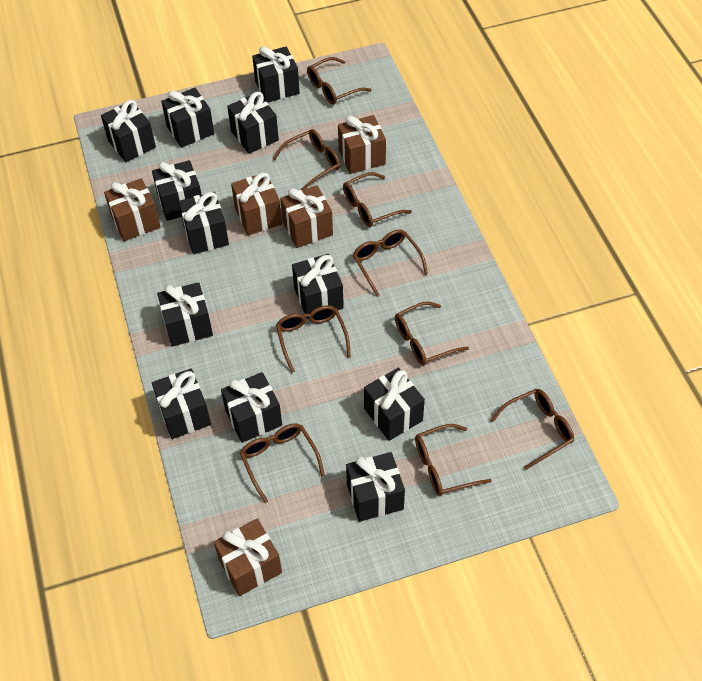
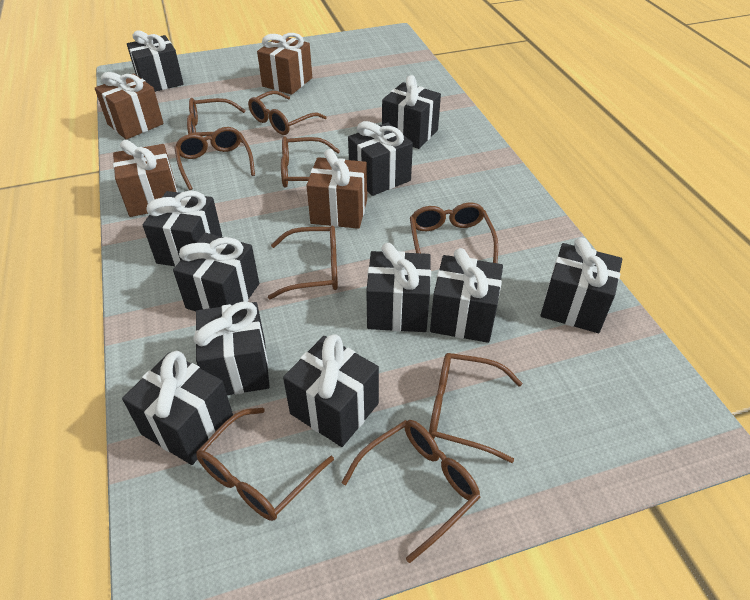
black gift: [101,100,156,162] [152,160,202,221] [152,368,211,439] [157,282,213,346] [161,88,214,148] [178,192,229,254] [221,372,282,443] [227,92,279,154] [252,46,300,103] [292,254,344,319] [346,452,405,522] [364,367,425,441] = 12 -> [122,351,233,465] [127,30,184,92] [143,191,222,266] [173,233,259,311] [193,301,270,395] [283,334,379,447] [348,121,413,196] [366,243,431,332] [382,75,441,149] [430,248,503,343] [540,237,622,333] = 11
brown gift: [104,178,161,241] [214,519,282,596] [231,172,282,235] [280,185,333,248] [338,115,386,174] = 5 -> [95,72,164,140] [113,140,178,217] [257,33,312,95] [306,149,367,229] = 4

